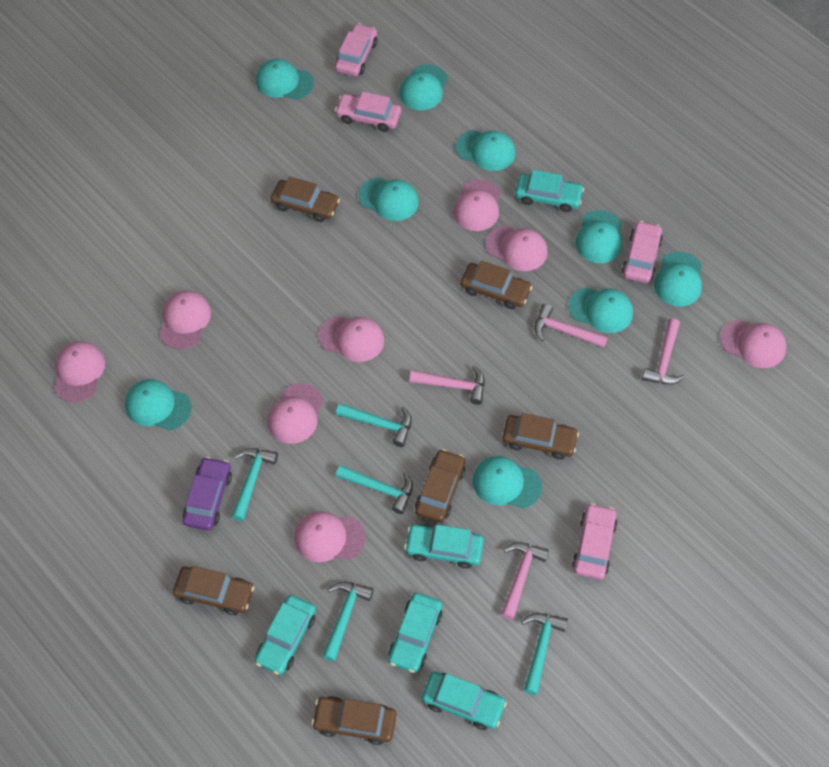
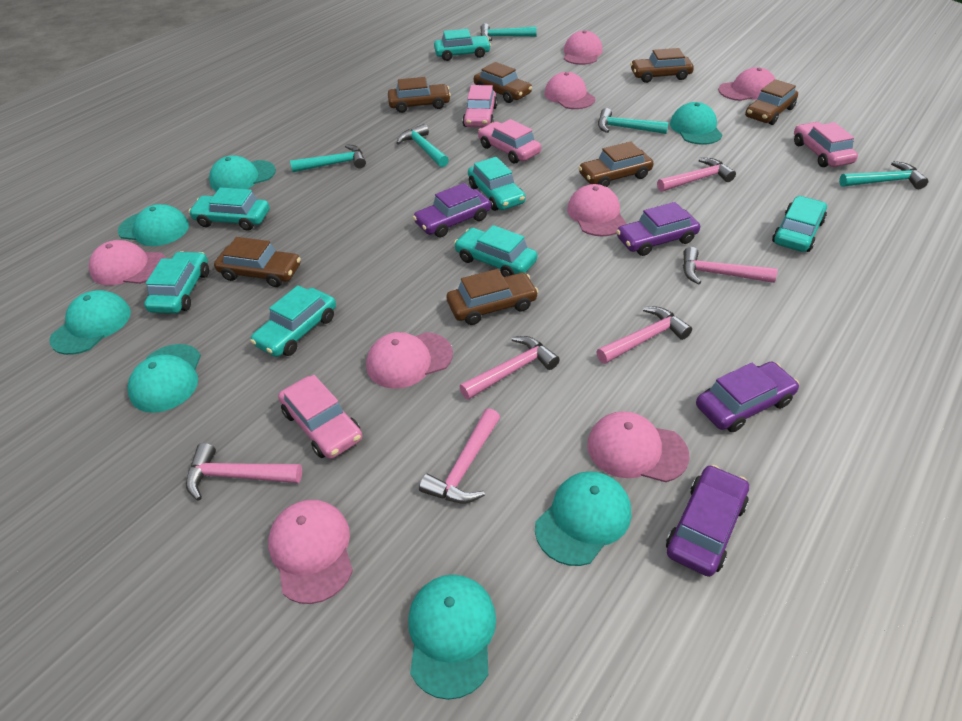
brown car: [173,566,254,615] [271,176,340,222] [311,696,396,745] [415,449,465,523] [460,261,532,309] [502,413,579,460] = 6 -> [214,237,301,287] [388,77,451,113] [447,269,538,325] [474,62,532,103] [579,141,653,187] [630,48,694,83] [745,79,798,125] = 7
pink hammer: [410,365,485,405] [501,542,549,620] [535,304,608,348] [642,318,685,385] = 4 -> [186,443,302,501] [419,408,500,503] [459,336,560,400] [596,307,692,364] [657,158,736,192] [683,247,777,285] = 6
purple car: [183,457,232,531] = 1 -> [413,183,491,237] [616,202,700,256] [666,465,749,577] [696,362,799,432] = 4
turquoise cap: [125,379,191,430] [256,59,314,100] [358,177,419,221] [399,64,448,110] [456,130,515,171] [472,456,542,508] [568,287,633,333] [575,210,622,263] [654,251,702,306] = 9 -> [50,290,131,355] [118,204,189,246] [127,344,201,413] [209,155,276,191] [408,575,496,700] [535,471,631,566] [670,102,722,145] = 7
turquoise car: [255,595,316,675] [388,593,442,673] [404,524,484,569] [422,672,507,730] [515,170,584,212] = 5 -> [144,251,209,314] [189,187,269,231] [250,285,336,357] [434,29,491,61] [454,225,537,277] [468,157,526,211] [772,196,827,252] = 7

